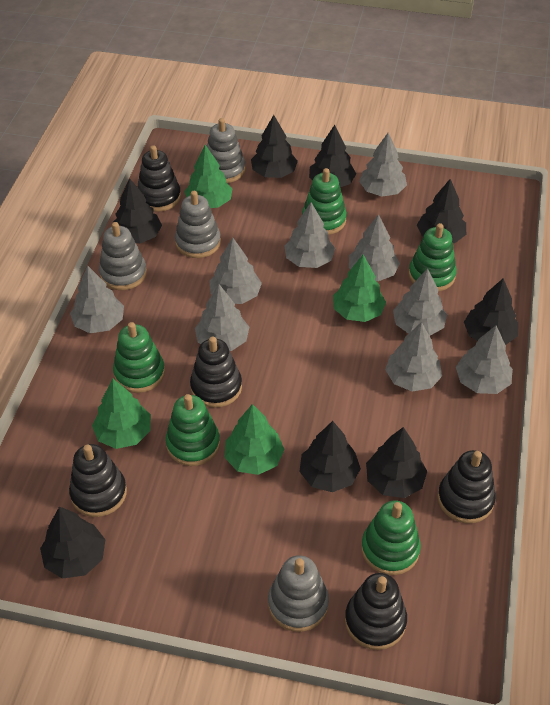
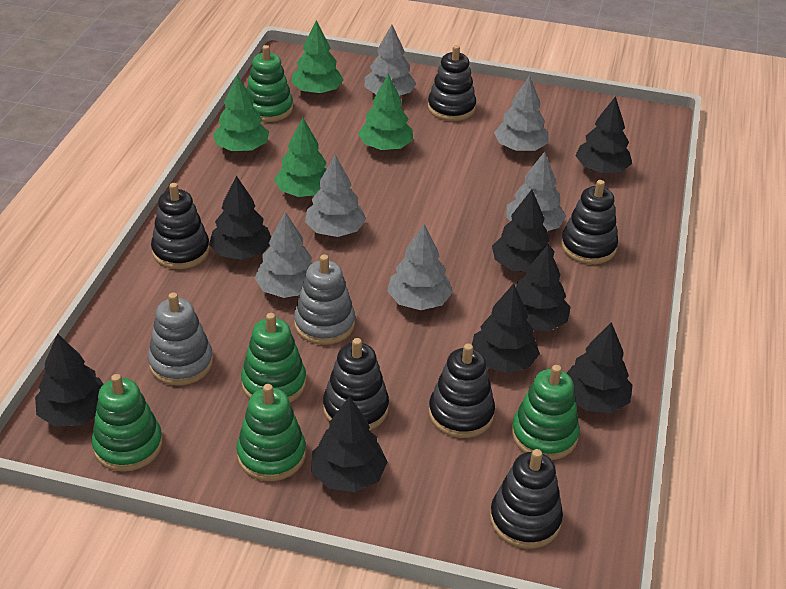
black stacking toy: [69,444,127,517] [138,145,181,212] [190,337,242,408] [345,573,407,650] [438,450,496,524] = 5 -> [151,183,210,269] [323,338,389,430] [428,45,476,121] [429,343,495,438] [490,449,563,549] [561,180,618,264] = 6
grey stacking toy: [99,222,147,290] [175,191,221,258] [207,118,246,183] [268,555,329,632] = 4 -> [148,292,213,385] [294,254,355,345] = 2
grey tree: [70,265,124,333] [195,284,249,351] [209,238,262,304] [284,203,335,268] [349,214,400,281] [359,133,407,197] [385,322,442,392] [393,268,447,336] [456,325,513,394] = 9 -> [254,212,312,298] [305,155,366,237] [365,25,416,96] [387,224,453,310] [494,75,549,151] [506,151,566,231] = 6

